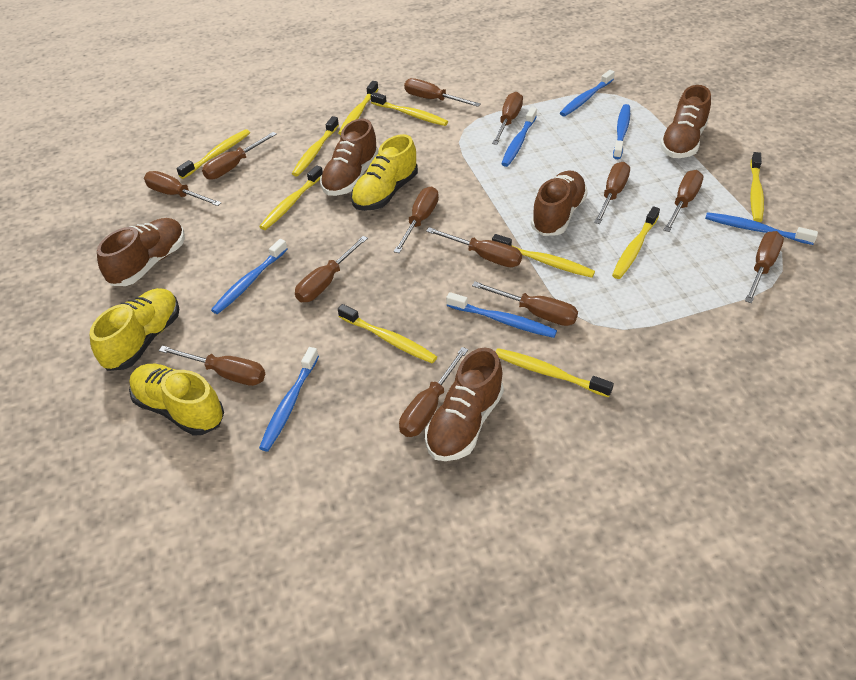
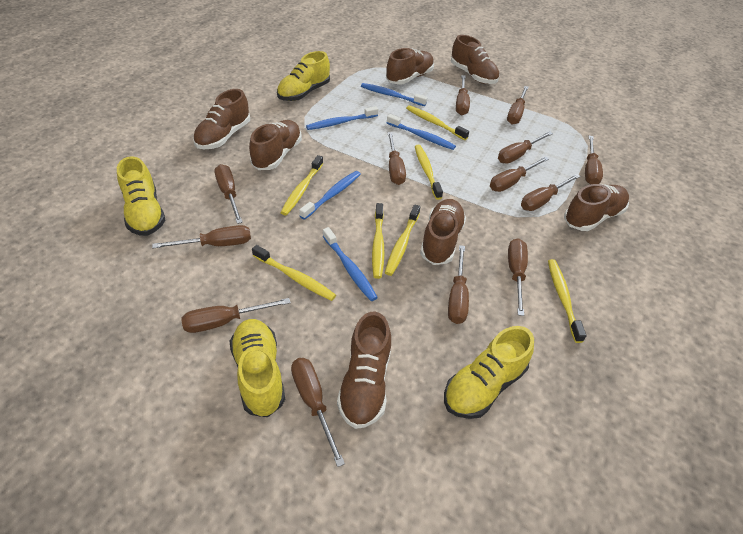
blue toothbrush: [211,239,288,314] [259,347,319,451] [446,292,557,338] [501,107,537,167] [560,70,615,117] [613,104,630,159] [705,212,818,245] = 7 -> [299,171,361,220] [306,106,378,130] [323,227,378,301] [361,83,428,106] [387,114,456,150] = 5
brown shoe: [97,218,185,286] [320,119,378,196] [425,347,504,461] [531,171,588,236] [660,85,711,158] = 5 -> [193,89,250,149] [249,120,302,170] [337,312,391,429] [386,48,434,85] [420,199,466,265] [451,35,500,84] [564,184,629,231] = 7
yellow shoe: [90,288,179,371] [129,364,224,436] [351,134,418,211] = 3 -> [117,156,166,236] [230,319,285,417] [277,51,330,101] [444,326,534,419] = 4
yellow toothbrush: [177,129,250,179] [259,165,323,230] [292,116,339,177] [338,81,378,135] [338,304,437,364] [370,92,448,126] [492,234,595,278] [495,348,614,397] [612,206,660,279] [750,152,764,222] = 10 -> [252,245,336,301] [280,155,323,215] [372,203,385,279] [385,204,420,276] [406,105,469,140] [415,145,443,200] [548,259,586,343] = 7

